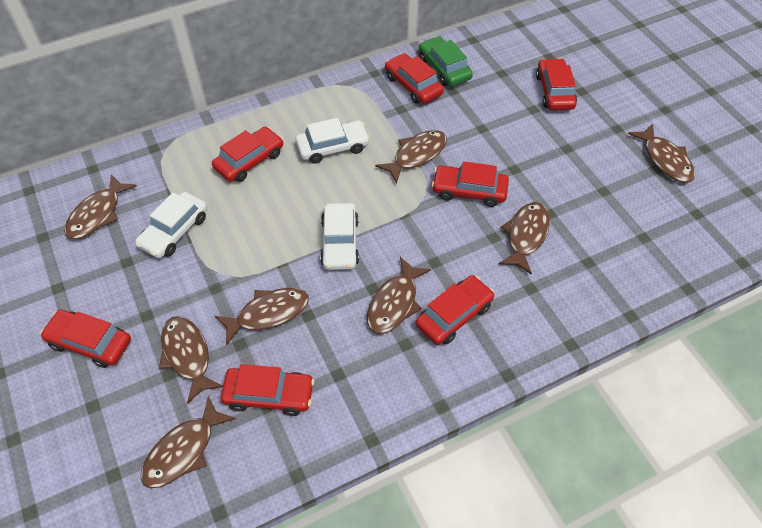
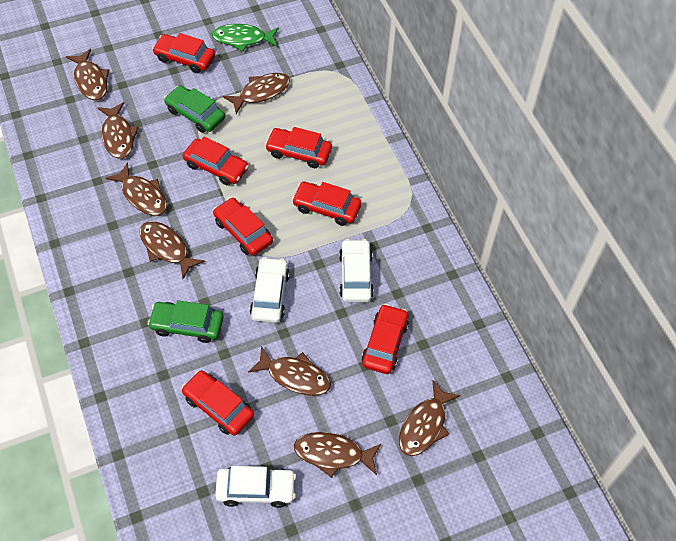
green car: [419,36,473,87] = 1 -> [148,300,224,343] [164,85,225,133] = 2
green fish: none = 0 -> [212,24,279,51] = 1

